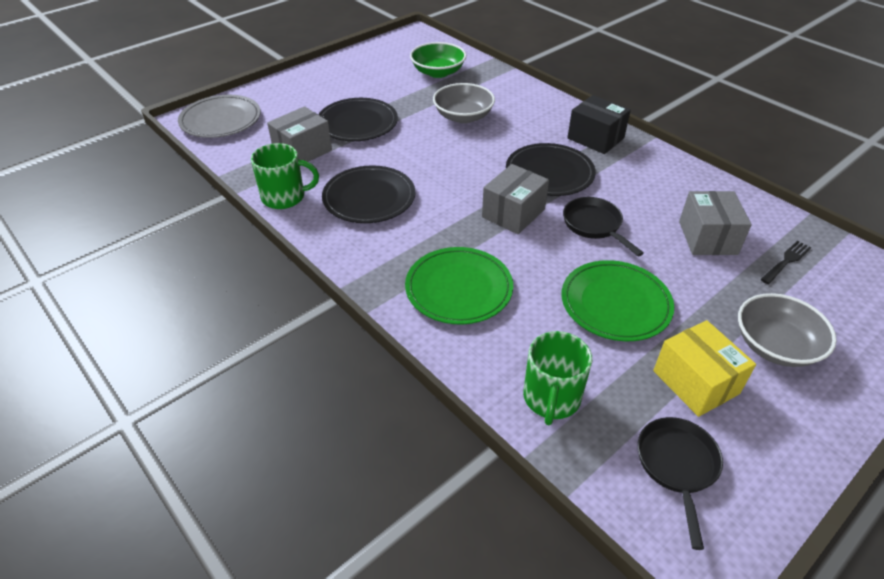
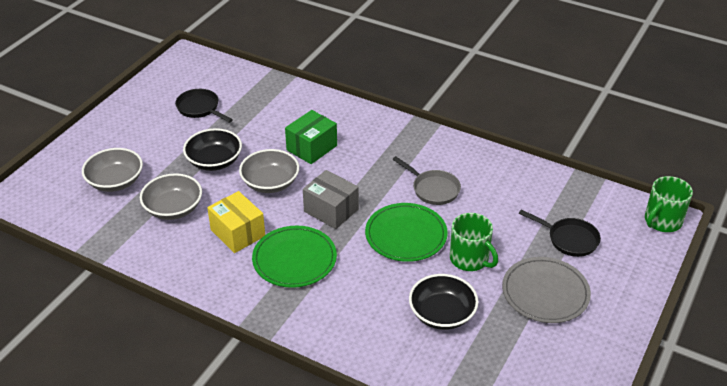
black bowl: none = 0 -> [183,128,242,171] [409,274,479,330] = 2
black box: [567,95,631,154] = 1 -> none = 0
black fork: [760,241,812,284] = 1 -> none = 0
black plate: [318,98,398,141] [322,165,415,223] [506,143,596,196] = 3 -> none = 0
green bowl: [410,42,466,78] = 1 -> none = 0
green box: none = 0 -> [285,110,337,164] = 1
grey bowl: [433,83,495,123] [738,293,837,367] = 2 -> [82,148,143,192] [140,173,202,220] [239,149,299,193] = 3
grey box: [267,106,332,162] [482,164,549,234] [679,191,752,255] = 3 -> [303,170,359,229] = 1
grey pan: none = 0 -> [392,156,461,205] = 1

